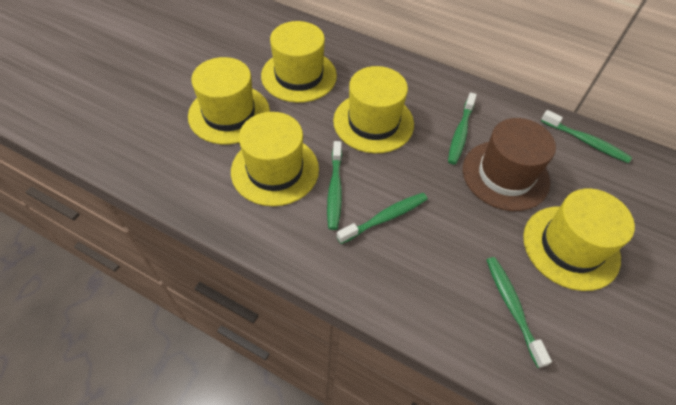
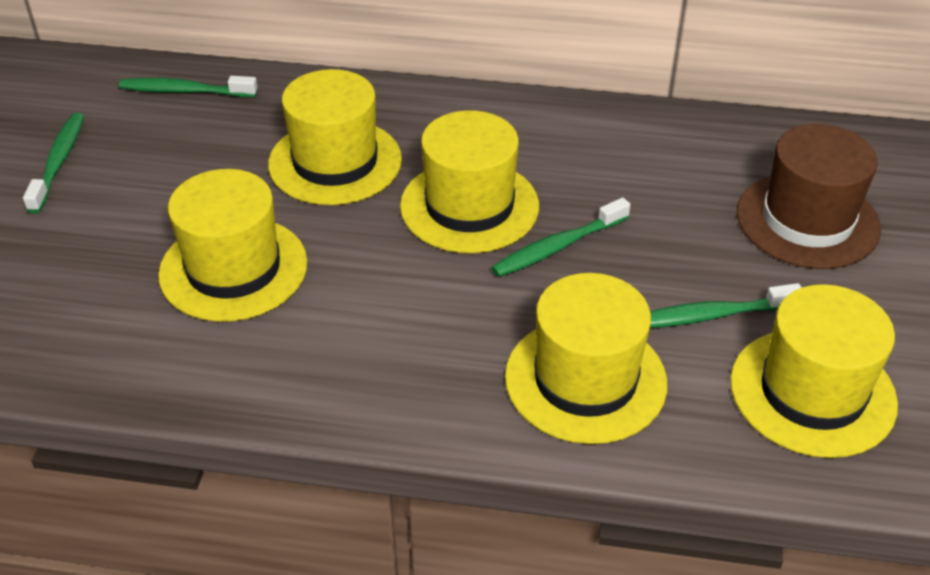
green toothbrush: [327,141,342,230] [337,193,428,244] [448,92,477,165] [487,257,552,368] [541,110,632,163] = 5 -> [23,113,84,213] [119,76,258,97] [491,198,630,277] [650,283,802,328] = 4

